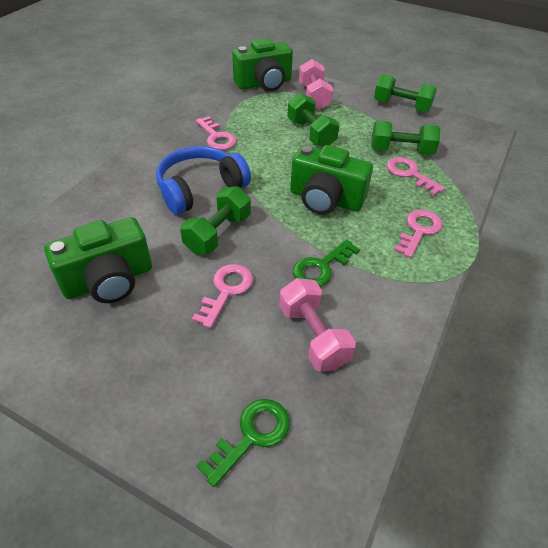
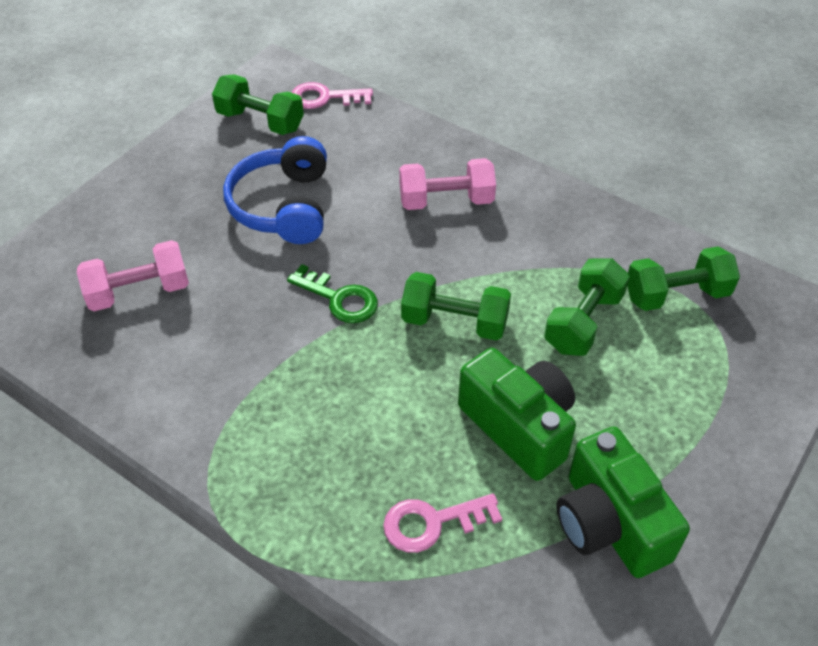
green camera: [44,217,152,303] [232,38,293,91] [290,145,373,215] = 3 -> [458,348,576,481] [556,427,690,578] = 2
green key: [196,399,290,487] [293,239,360,287] = 2 -> [287,264,378,323] = 1
pink key: [192,264,253,329] [196,116,237,150] [387,157,445,196] [393,210,443,258] = 4 -> [291,82,373,109] [383,494,502,553] = 2

